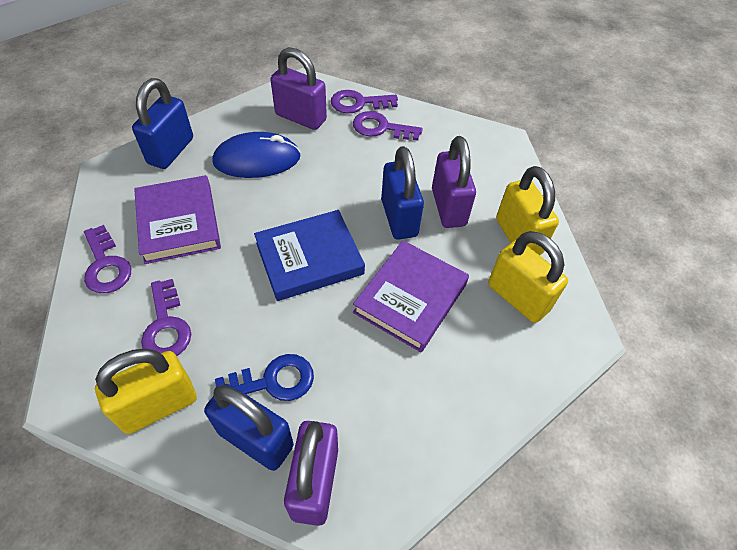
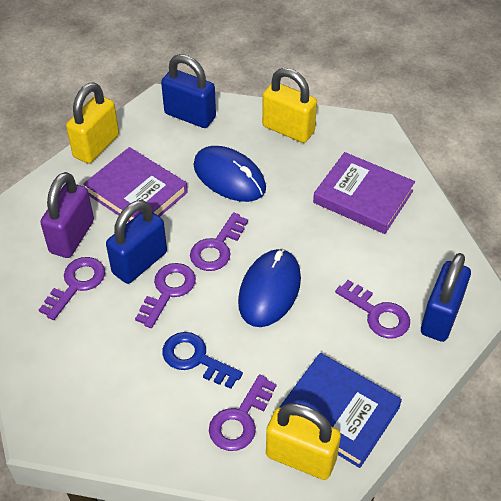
blue mouse: [212,132,301,178] = 1 -> [193,146,266,202] [238,249,301,327] = 2
purple key: [84,225,131,293] [141,279,191,356] [331,90,398,114] [353,111,423,141] = 4 -> [39,257,105,320] [135,263,196,328] [190,212,248,271] [209,374,277,451] [335,280,410,338] = 5
purple padlock: [270,47,327,130] [284,421,338,526] [432,136,476,228] = 3 -> [40,172,94,258] = 1

